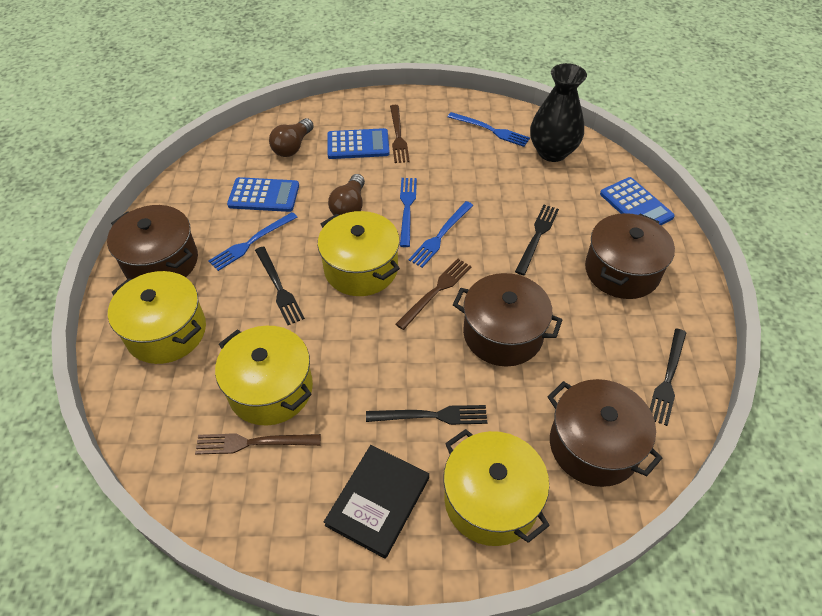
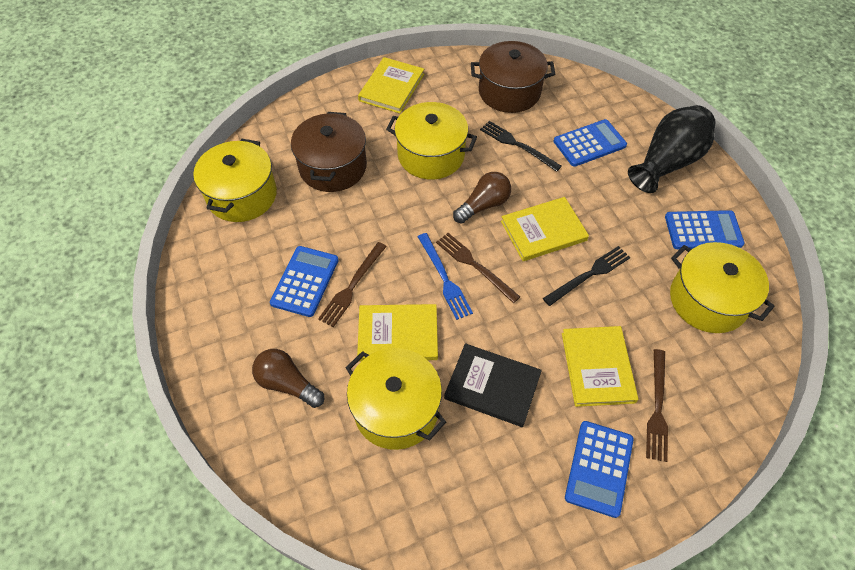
black fork: [255,246,305,325] [366,405,487,425] [515,205,559,275] [650,328,687,426] = 4 -> [480,121,562,172] [543,246,630,306] = 2
blue calculator: [227,177,299,212] [327,128,390,159] [600,177,675,225] = 3 -> [270,246,339,317] [554,119,627,167] [565,421,634,518] [665,210,745,249] = 4
blue fork: [208,212,297,271] [400,178,417,247] [408,201,473,268] [448,112,530,147] = 4 -> [418,233,473,320] = 1
brown pot: [107,205,198,279] [453,273,562,366] [548,379,662,487] [585,213,675,299] = 4 -> [291,112,367,192] [471,41,555,113] = 2
yellow book: none = 0 -> [357,304,438,361] [358,57,424,113] [501,197,589,261] [562,326,638,407] = 4

